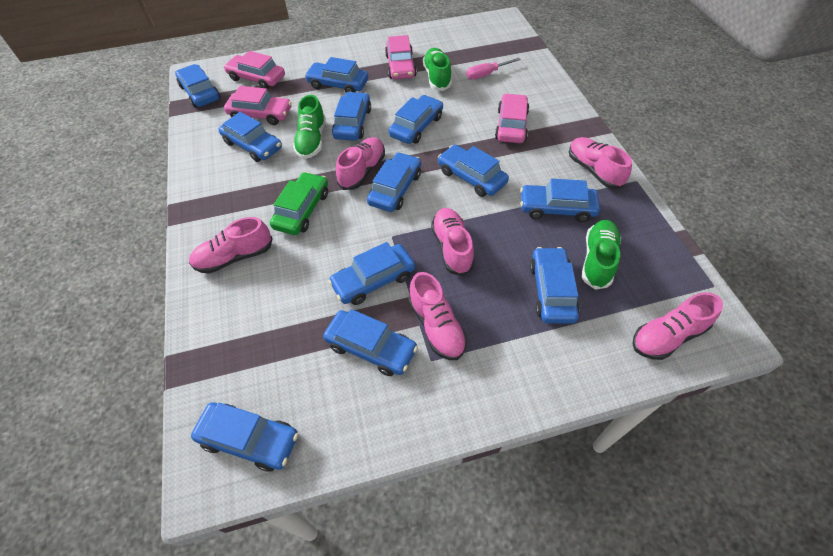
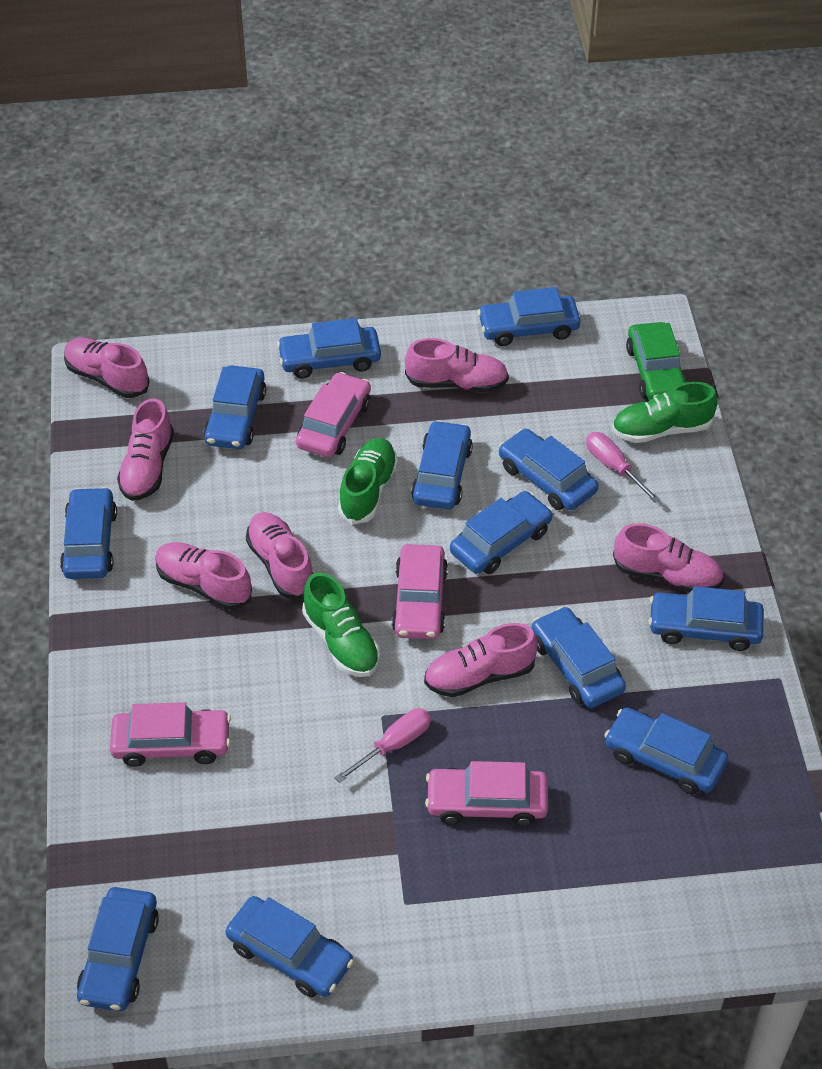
pink screwdriver: [466,58,521,80] = 1 -> [334,708,431,783] [586,432,660,503] = 2
pink shoe: [189,217,273,274] [336,137,385,190] [408,272,467,360] [431,208,475,276] [569,137,632,189] [633,292,723,360] = 6 -> [64,337,149,398] [117,398,174,501] [155,542,252,610] [246,512,313,599] [405,338,509,392] [424,623,538,697] [613,523,724,592] = 7

